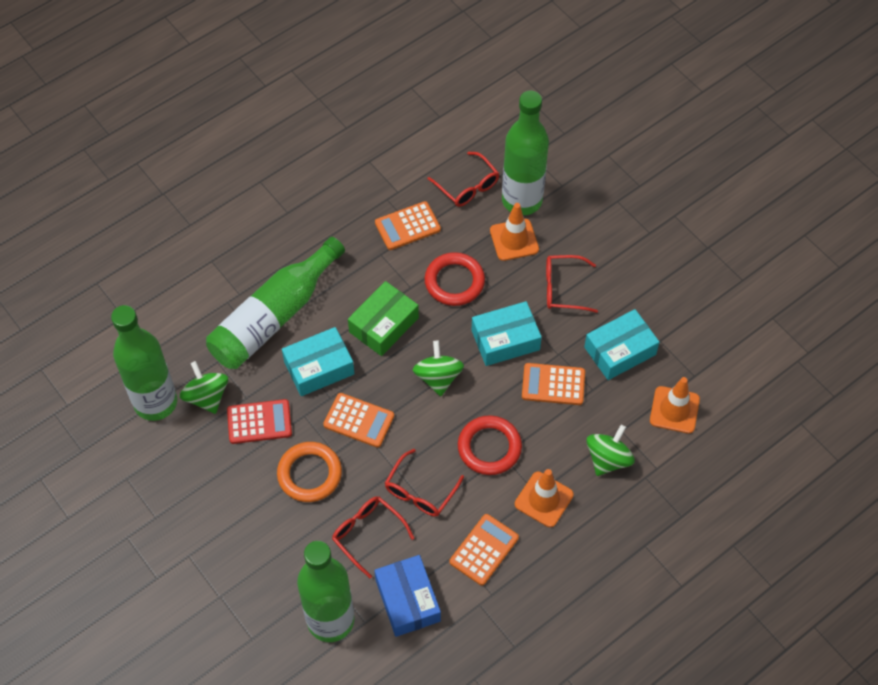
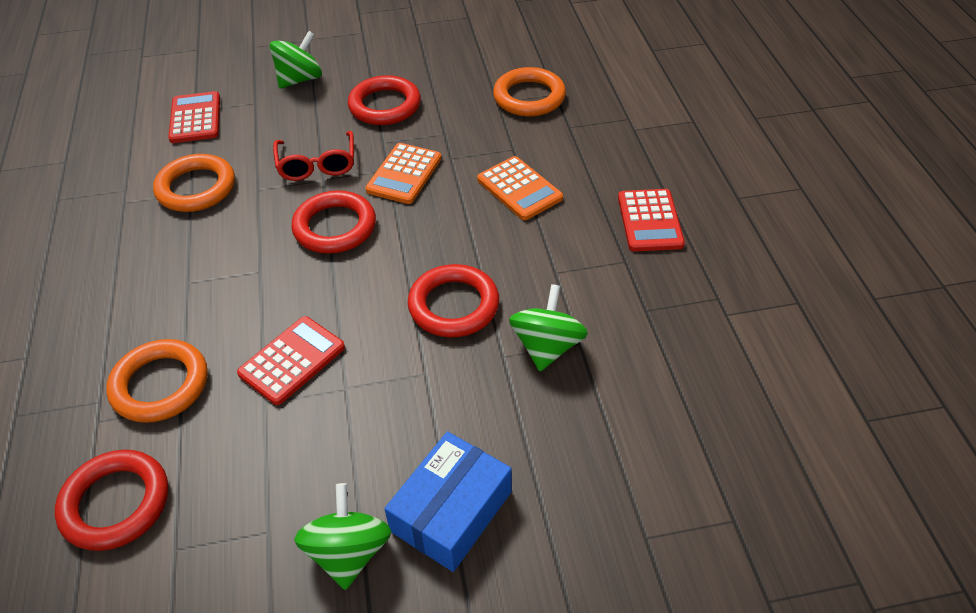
green bottle: [111,305,177,421] [206,237,345,369] [297,541,354,642] [502,91,549,215] = 4 -> none = 0
green box: [348,281,419,356] = 1 -> none = 0
orange calculator: [323,393,394,448] [375,201,441,250] [450,514,519,586] [522,363,585,405] = 4 -> [365,143,442,204] [477,156,563,220] = 2
orange ring: [277,442,342,502] = 1 -> [106,339,208,423] [153,154,235,212] [493,67,566,116] = 3
orange traffic cone: [490,203,539,261] [515,469,574,527] [650,377,700,434] = 3 -> none = 0
red calculator: [227,399,292,444] = 1 -> [168,91,220,143] [237,316,345,405] [618,189,685,252] = 3
red glasses: [332,497,414,578] [385,449,464,517] [428,152,500,207] [546,255,598,313] = 4 -> [273,131,354,181] = 1
red ring: [424,252,485,306] [458,416,522,475] = 2 -> [55,450,168,551] [291,190,376,254] [348,75,421,125] [408,264,499,337] = 4
turquoise box: [282,327,354,396] [472,301,542,366] [584,309,659,380] = 3 -> none = 0

